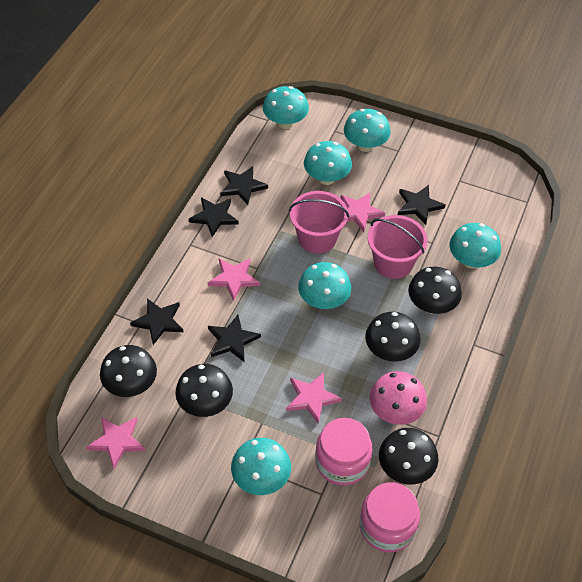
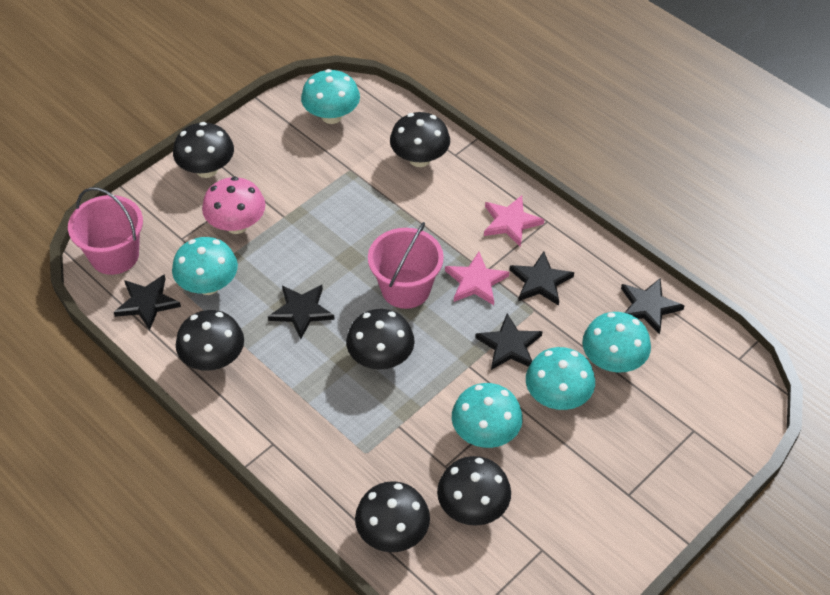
black mushroom: [100,345,157,397] [175,364,233,417] [365,312,421,362] [379,428,438,485] [408,267,462,314] = 5 -> [173,122,234,178] [176,310,244,371] [346,309,415,369] [355,481,430,552] [390,112,450,167] [437,456,511,526] = 6
pink jar: [315,418,372,485] [360,482,420,552] = 2 -> none = 0
pink star: [86,417,145,469] [208,258,260,301] [286,372,342,424] [341,192,385,232] = 4 -> [445,252,509,305] [484,195,544,247] = 2
turquoise mushroom: [231,438,291,495] [263,86,309,129] [298,262,351,309] [304,141,352,185] [344,109,391,152] [450,223,501,269] = 6 -> [172,237,238,295] [301,69,360,124] [452,383,523,448] [526,347,595,410] [582,312,651,373] = 5

